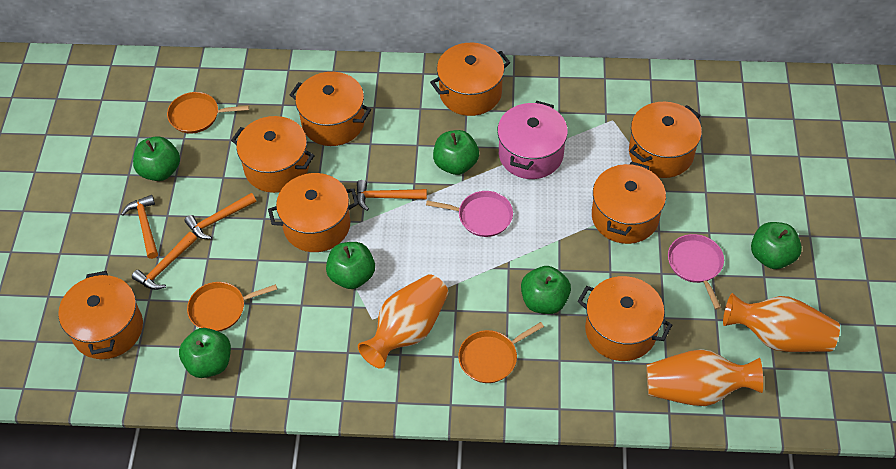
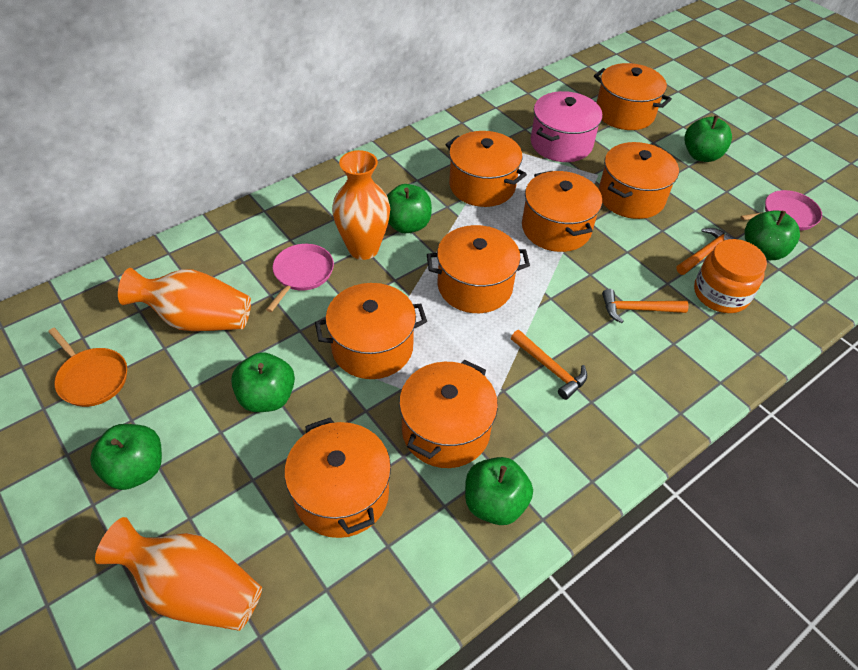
orange hammer: [121,195,158,259] [132,232,197,290] [184,193,256,239] [357,180,427,211] = 4 -> [511,330,587,400] [602,289,689,323] [676,228,735,275] = 3
orange jar: none = 0 -> [694,239,767,313] = 1
orange pan: [167,92,249,134] [187,282,277,332] [458,322,544,383] = 3 -> [48,328,127,407] = 1

